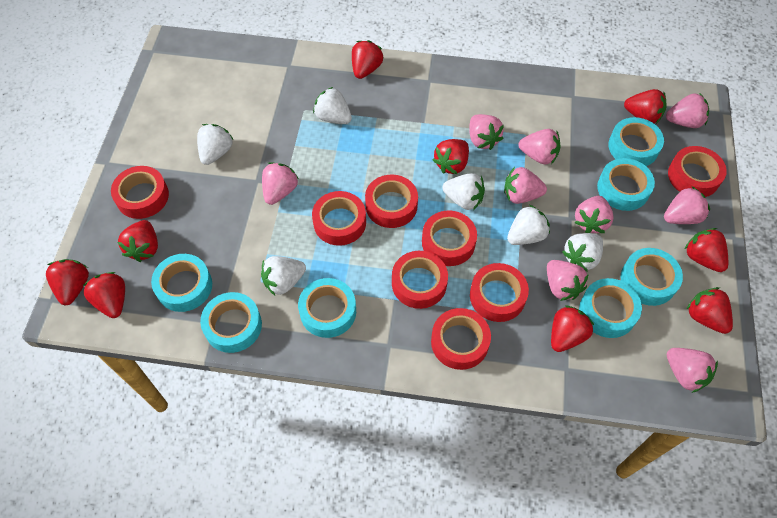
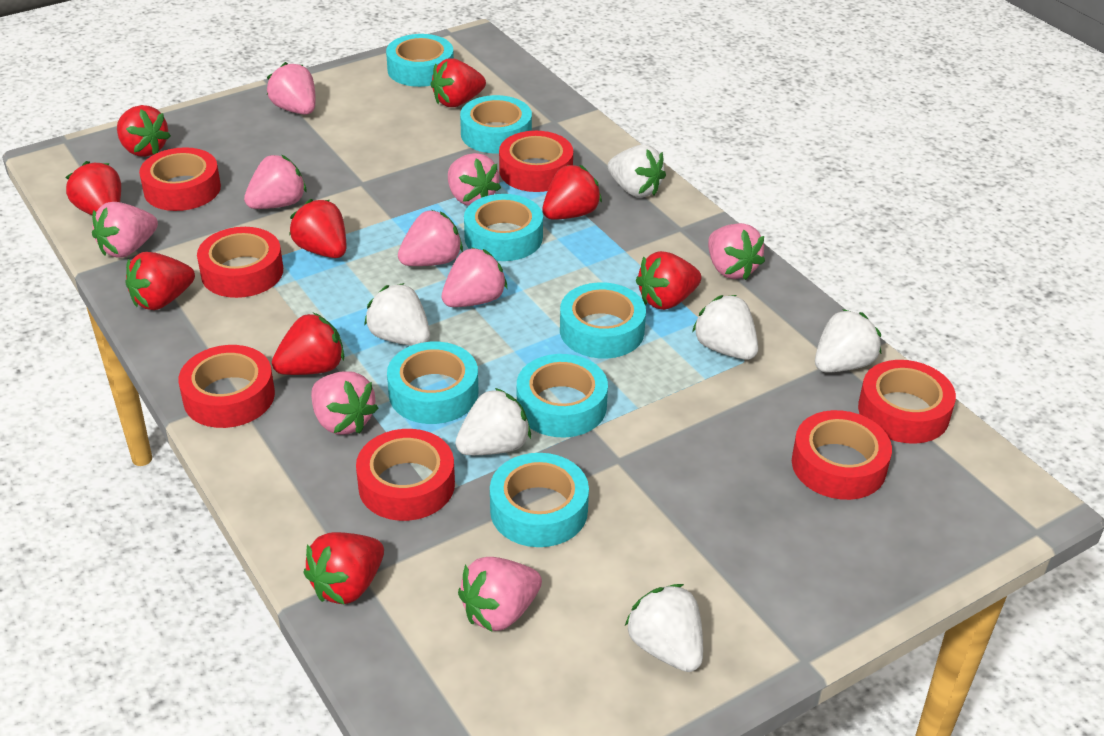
red tape: [111,166,169,219] [312,191,366,246] [365,174,418,228] [392,251,448,309] [422,211,477,266] [431,308,491,370] [470,263,529,322] [668,146,727,197] = 8 -> [139,147,221,211] [178,345,275,428] [197,227,283,298] [356,429,455,521] [499,131,573,192] [792,410,892,500] [858,360,956,444] = 7

